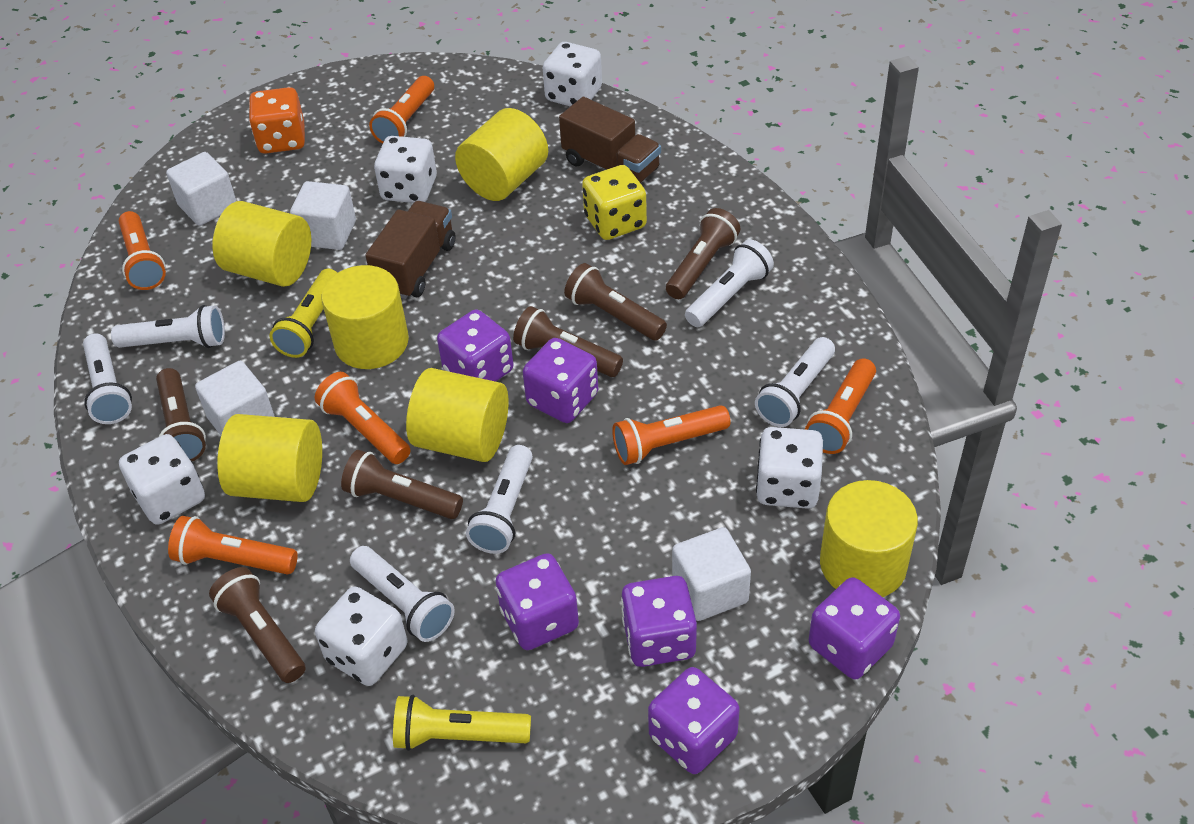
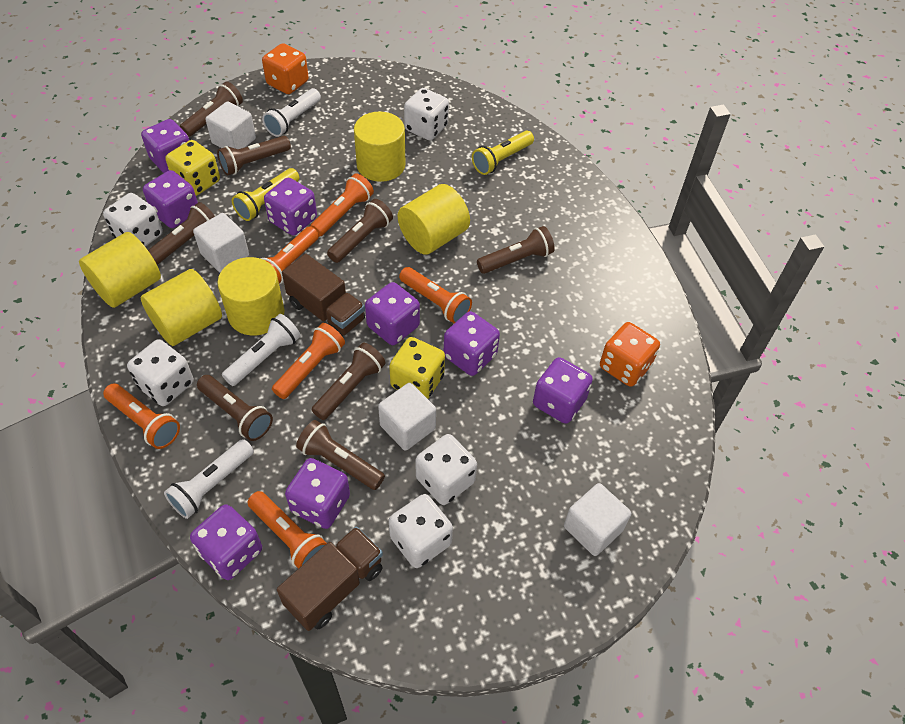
brown flashlight: [156,368,206,461] [209,567,306,683] [341,450,463,519] [513,306,623,377] [564,263,667,341] [666,208,740,299] = 6 -> [148,202,215,265] [180,81,243,137] [197,375,273,441] [217,136,291,176] [296,420,385,490] [312,343,386,420] [327,199,393,263] [477,226,555,274] = 8
orange dice: [249,87,305,154] = 1 -> [262,43,309,94] [600,322,660,387] = 2
purple dice: [437,310,513,382] [495,553,579,650] [523,338,598,423] [621,576,697,667] [648,667,740,774] [809,577,900,679] = 6 -> [141,119,189,173] [143,170,198,228] [190,504,262,580] [264,178,317,235] [285,458,350,529] [365,282,420,345] [443,311,500,376] [533,357,593,424] = 8
white flashlight: [83,333,132,424] [111,305,225,348] [350,546,455,642] [466,445,533,554] [685,239,774,327] [755,337,835,427] = 6 -> [164,439,254,519] [222,314,301,386] [262,88,321,137] = 3
yellow cylinder: [213,201,311,287] [217,414,322,502] [321,265,409,369] [406,368,509,462] [455,108,548,201] [820,480,918,597] = 6 -> [79,232,161,308] [141,269,222,346] [218,257,285,336] [354,112,406,182] [398,184,470,255] = 5
yellow dice: [582,165,647,240] = 1 -> [166,140,220,196] [389,337,445,399] = 2

